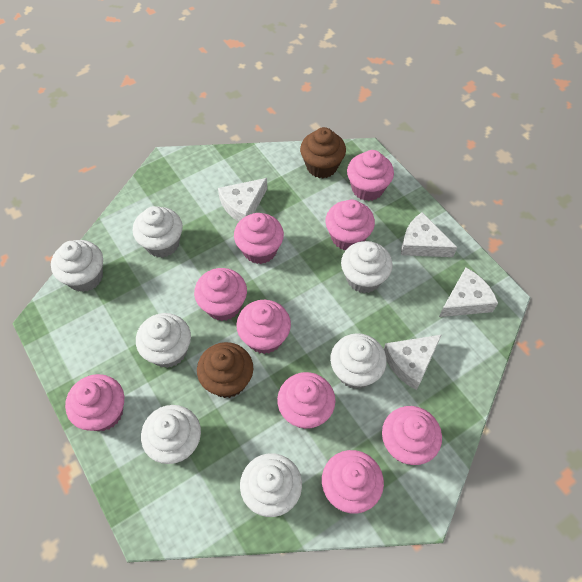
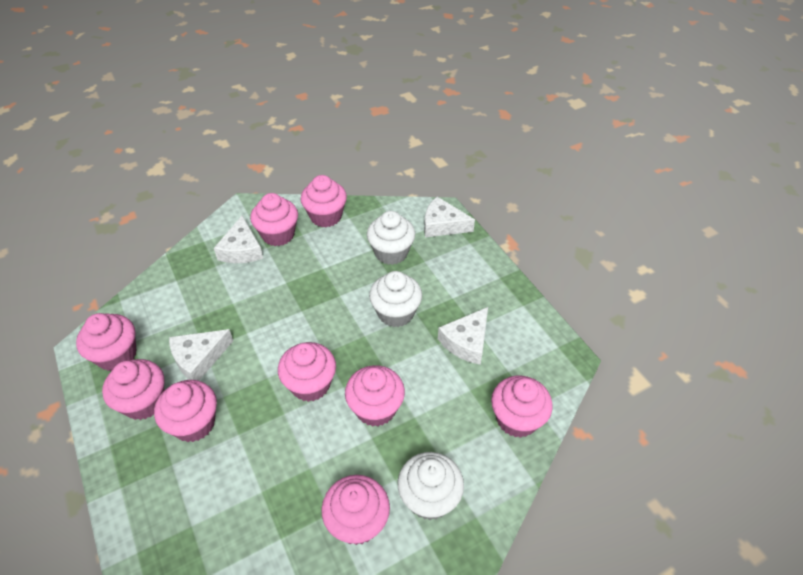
brown cupcake: [197,342,253,398] [300,127,346,178] = 2 -> none = 0
white cupcake: [51,240,103,292] [133,206,183,258] [136,313,191,368] [141,405,201,464] [240,453,302,517] [330,333,387,389] [341,241,393,293] = 7 -> [367,211,415,265] [369,271,422,327] [397,452,464,520] = 3

